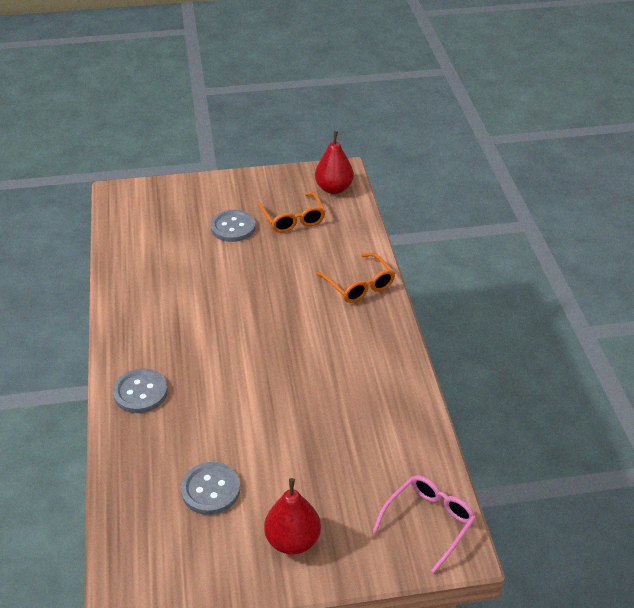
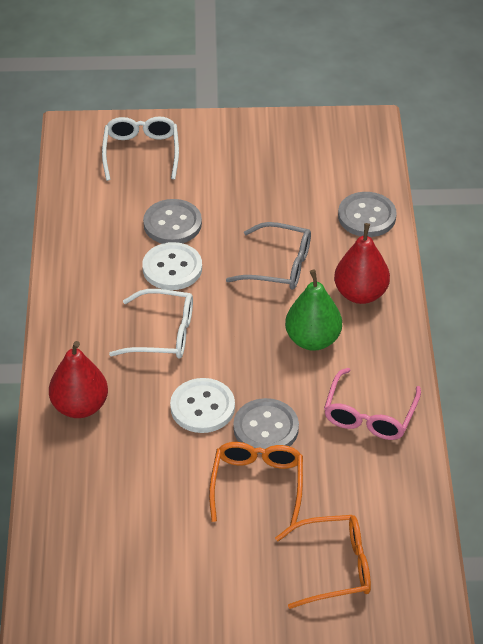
green pear: none = 0 -> [285,269,342,351] = 1
grey glasses: none = 0 -> [226,222,311,290] = 1
white button: none = 0 -> [142,242,202,290] [170,378,235,433] = 2
white glasses: none = 0 -> [102,116,179,181] [109,289,193,358] = 2

